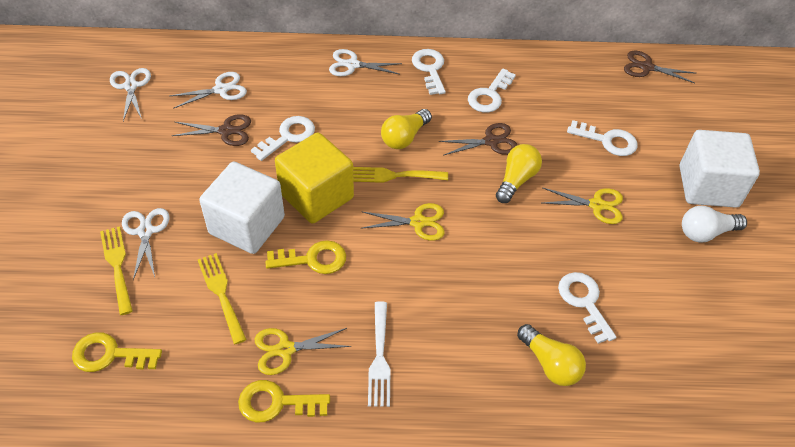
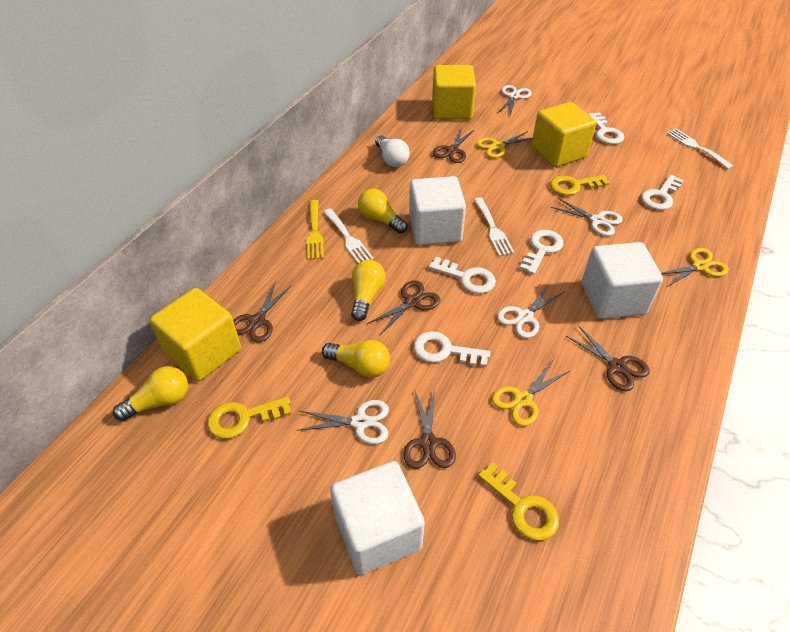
brown scissors: [172,114,251,146] [438,123,517,156] [624,51,697,83] = 3 -> [233,281,291,343] [367,280,440,335] [404,389,456,469] [433,129,475,163] [566,326,650,391] = 5
white cube: [199,162,285,254] [680,130,760,208] = 2 -> [330,461,425,575] [409,176,466,245] [582,242,663,319] = 3
white fork: [368,301,391,407] = 1 -> [323,208,374,263] [474,197,515,256] [667,129,733,169] = 3
yellow cube: [275,132,354,224] = 1 -> [150,288,241,381] [432,65,476,120] [531,102,596,167] = 3
yellow fork: [100,226,133,315] [198,253,247,344] [353,167,448,183] = 3 -> [307,200,324,260] = 1
yellow light bulb: [381,109,432,149] [496,144,542,203] [517,324,586,386] = 3 -> [113,366,188,421] [322,340,390,378] [351,260,386,321] [358,189,408,234] = 4

